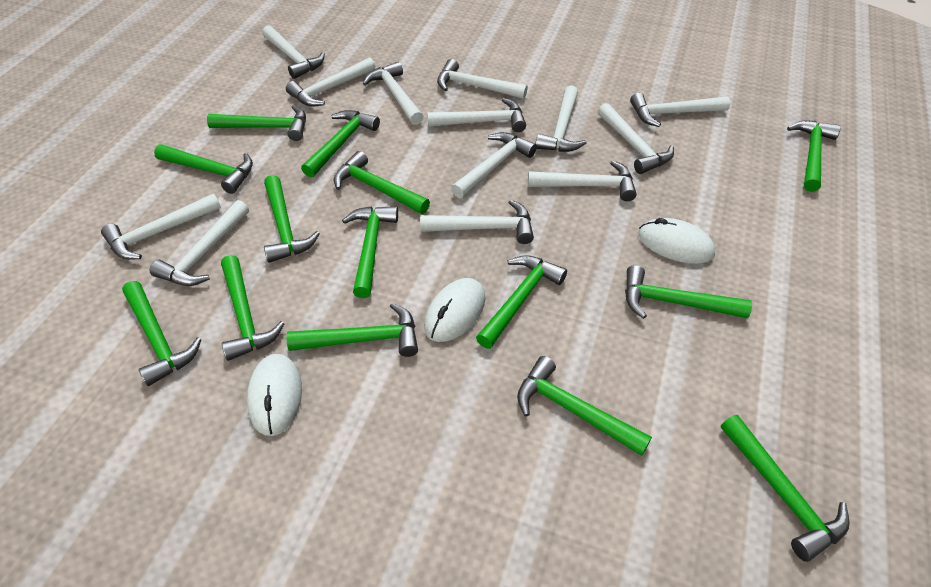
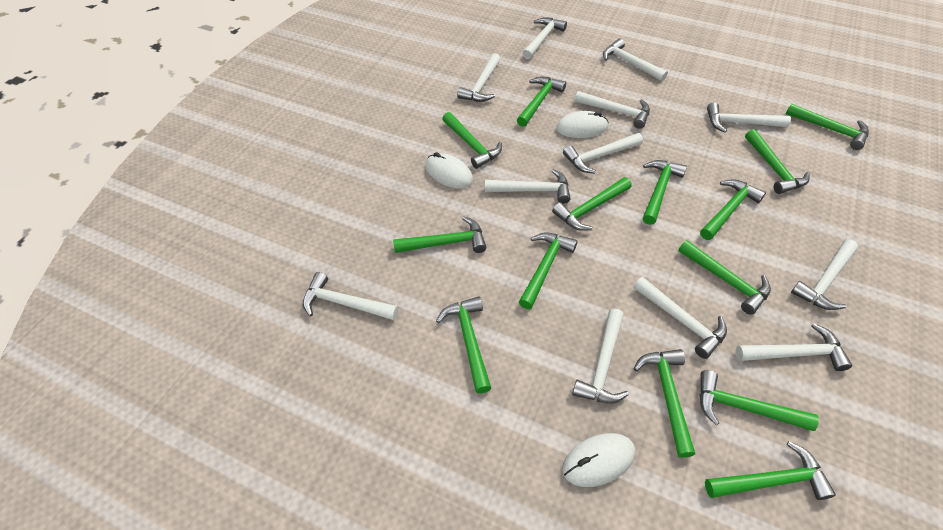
white hammer: [101,193,221,260] [150,200,249,286] [262,25,325,79] [286,57,375,107] [363,61,424,125] [420,200,534,244] [427,98,526,132] [437,59,528,99] [451,132,537,198] [528,160,637,201] [535,86,587,152] [598,103,674,174] [630,93,730,127] = 13 -> [303,272,398,320] [457,53,501,102] [485,169,570,204] [522,17,567,59] [563,133,643,173] [572,309,629,404] [575,91,650,129] [603,38,668,81] [633,277,727,359] [707,102,791,132] [736,323,852,371] [791,239,858,310] = 12

